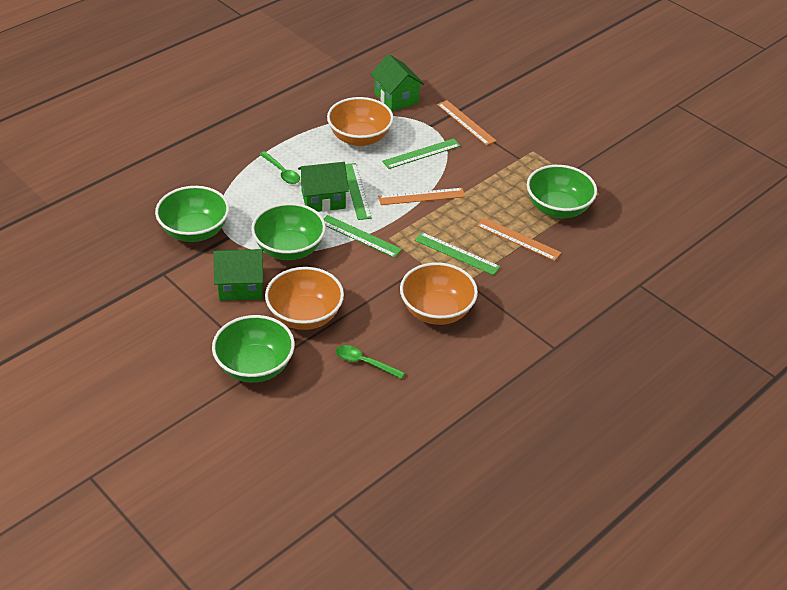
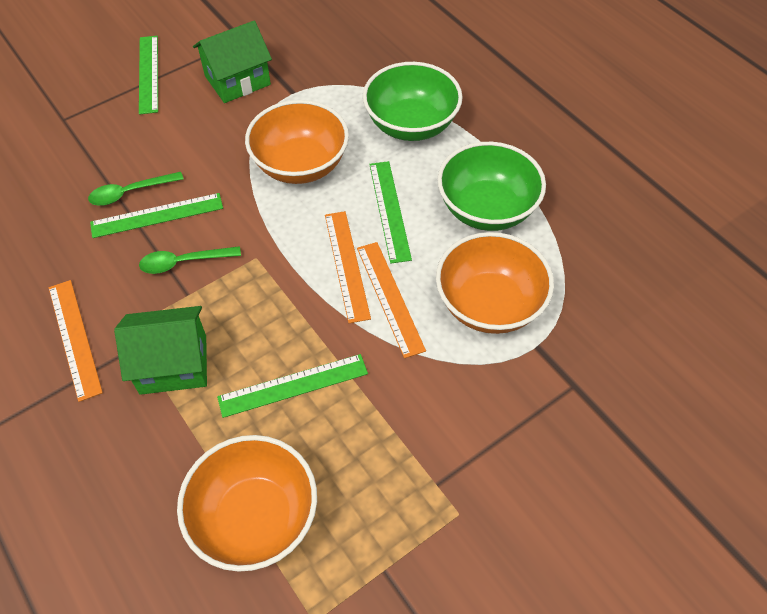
green bowl: [155,186,229,242] [212,315,295,383] [251,203,326,260] [527,165,597,218] = 4 -> [363,62,463,141] [437,142,546,231] = 2
green house: [213,249,264,301] [298,162,349,212] [371,54,424,112] = 3 -> [114,306,207,395] [193,21,272,103] = 2

